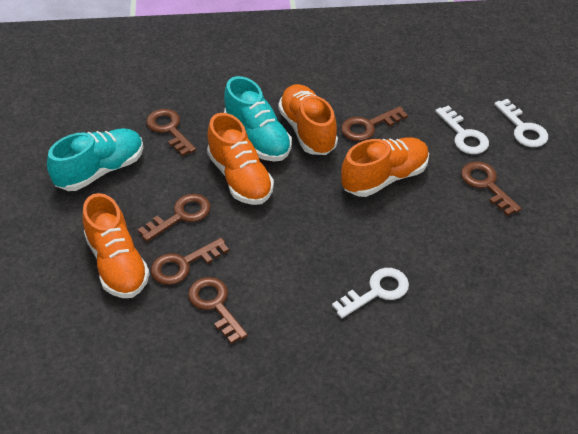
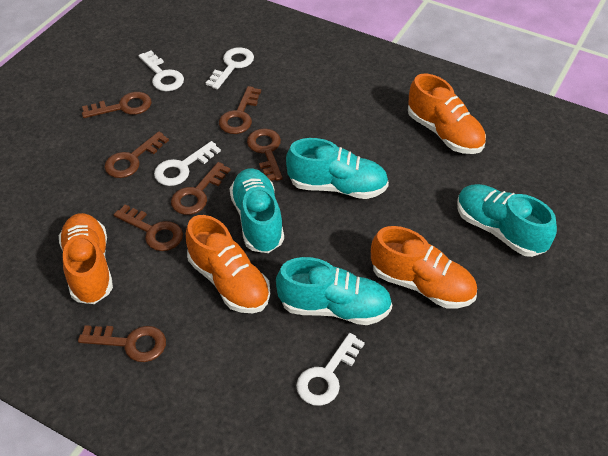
brown key: [138,194,211,242] [146,109,196,156] [151,238,229,285] [188,277,248,344] [341,106,408,141] [461,161,521,216] = 6 -> [78,325,166,362] [82,92,152,118] [104,131,169,178] [114,204,183,251] [171,162,230,215] [219,86,261,134] [247,128,283,181] = 7
turquoise shoe: [47,128,144,191] [224,76,292,161] = 2 -> [229,168,284,253] [276,257,392,325] [286,138,389,199] [457,184,557,257] = 4
white key: [332,268,409,318] [435,105,489,154] [494,99,548,147] = 3 -> [139,51,184,91] [154,141,221,186] [206,47,254,89] [296,333,365,406] = 4

